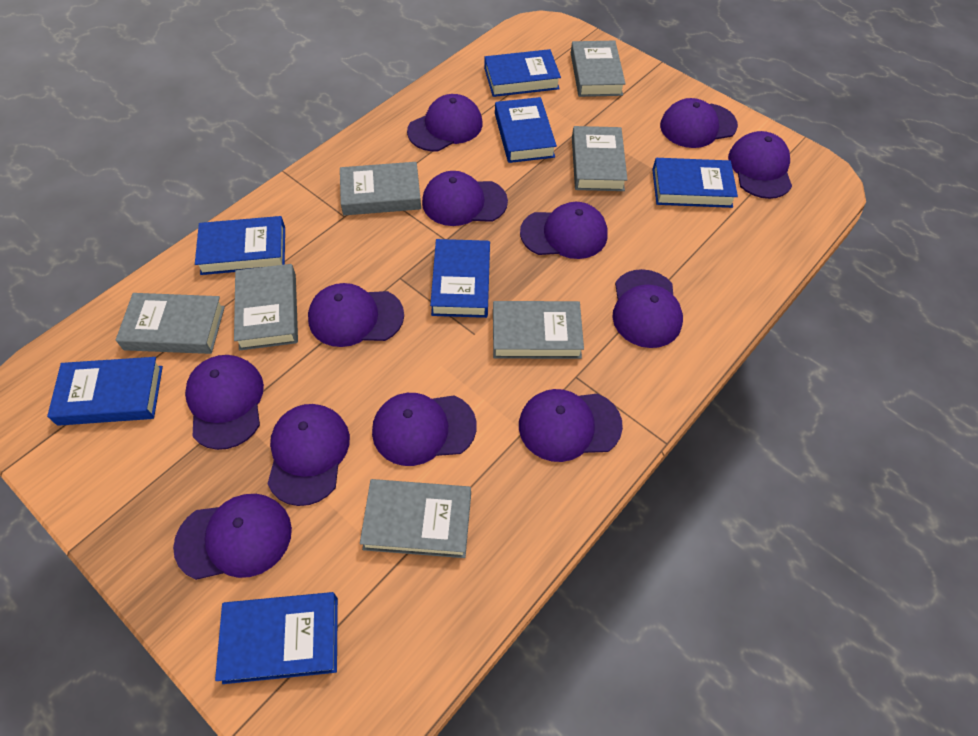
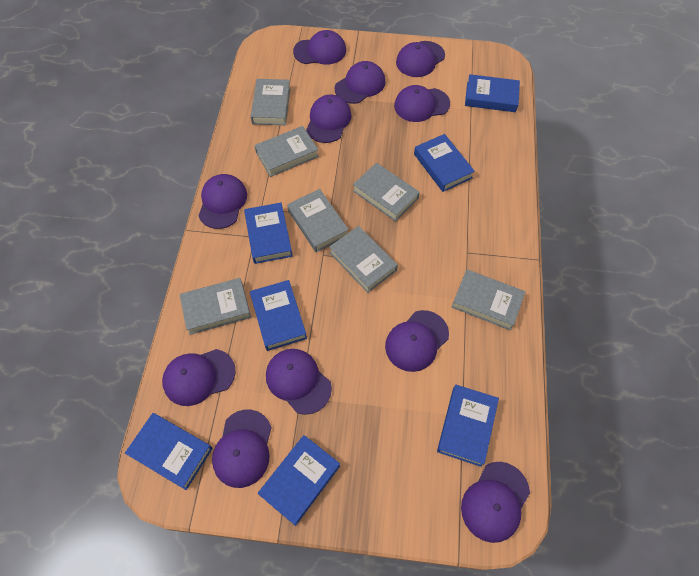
purple cap: [173,494,292,580] [185,355,264,450] [268,404,350,506] [308,283,404,347] [372,393,477,466] [407,94,482,151] [422,171,508,226] [519,389,623,462] [520,202,608,259] [612,269,683,348] [660,98,738,148] [728,131,792,199] = 12 -> [162,349,236,406] [198,174,247,229] [212,410,272,488] [266,349,332,415] [293,30,346,65] [306,94,352,143] [335,61,386,104] [385,310,449,372] [394,85,450,122] [396,41,445,77] [461,462,530,543] = 11

